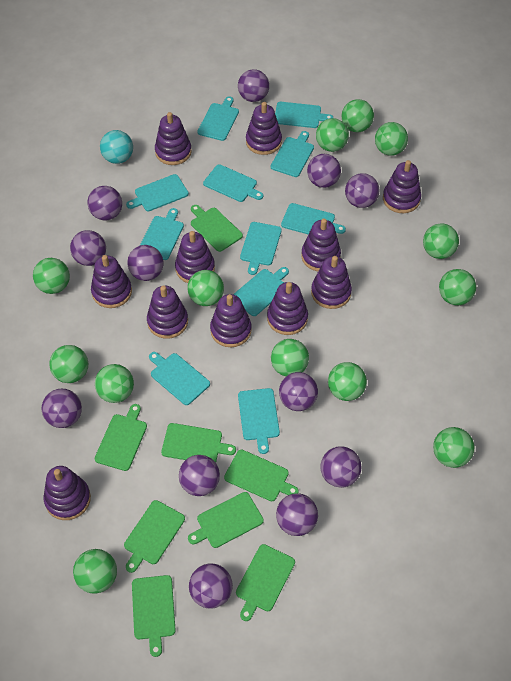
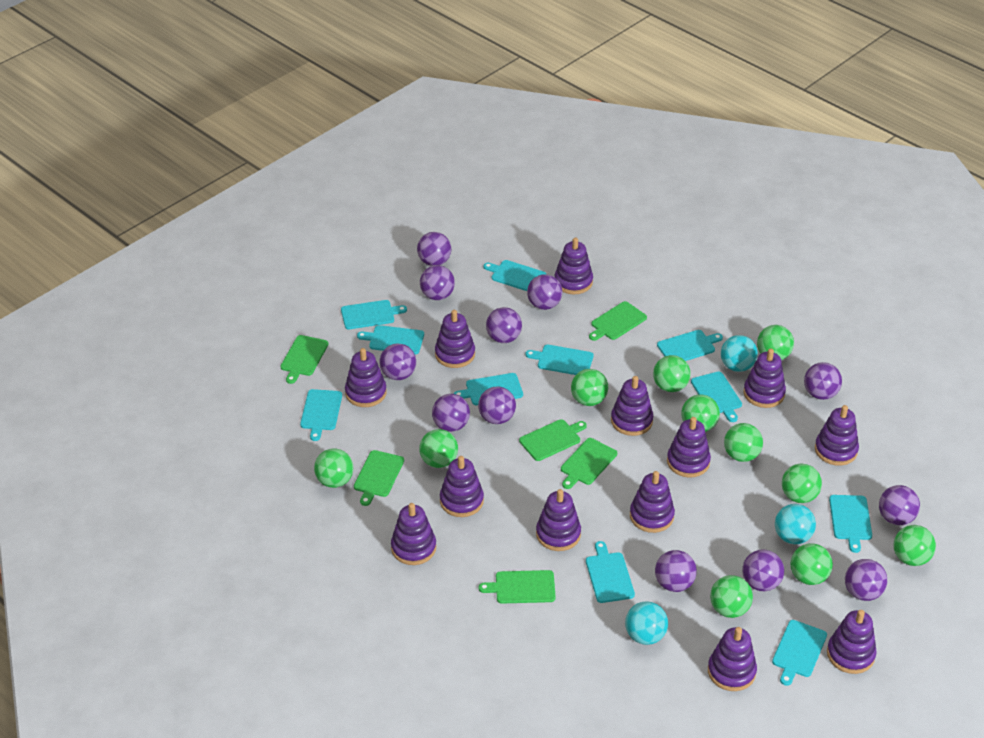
green ball: [33,258,70,294] [49,345,88,383] [73,549,117,594] [95,364,134,403] [187,270,224,306] [271,339,309,376] [316,118,349,152] [328,362,367,401] [341,99,374,132] [375,122,408,156] [423,223,459,259] [433,427,474,468] [439,269,476,306] = 13 -> [314,448,353,488] [419,429,458,468] [571,369,608,406] [653,355,691,392] [681,395,720,432] [710,575,753,618] [724,423,763,462] [757,325,794,360] [782,464,822,503] [790,543,833,585] [894,525,936,566] = 11
green cutting board: [95,404,147,471] [124,500,185,573] [132,575,176,657] [161,423,236,463] [188,492,264,548] [191,205,243,252] [224,450,299,501] [236,544,295,621] = 8 -> [280,335,328,384] [354,450,404,506] [479,570,556,604] [519,419,587,461] [561,438,617,489] [589,301,647,341] = 6
purple stacking toy: [44,466,91,520] [91,255,132,308] [147,286,188,339] [155,112,192,165] [175,231,215,283] [210,294,252,347] [246,102,282,155] [267,282,308,335] [301,219,341,271] [311,256,352,309] [383,160,421,213] = 11 -> [345,348,387,407] [391,503,436,565] [435,310,475,368] [440,456,484,517] [536,489,581,551] [555,238,593,294] [611,376,653,436] [630,471,675,533] [667,417,711,478] [708,627,757,691] [743,349,786,408] [815,405,859,466] [827,610,877,674] = 13
turquoise ball: [100,130,133,164] = 1 -> [625,601,668,645] [721,335,758,372] [775,504,816,544] = 3

